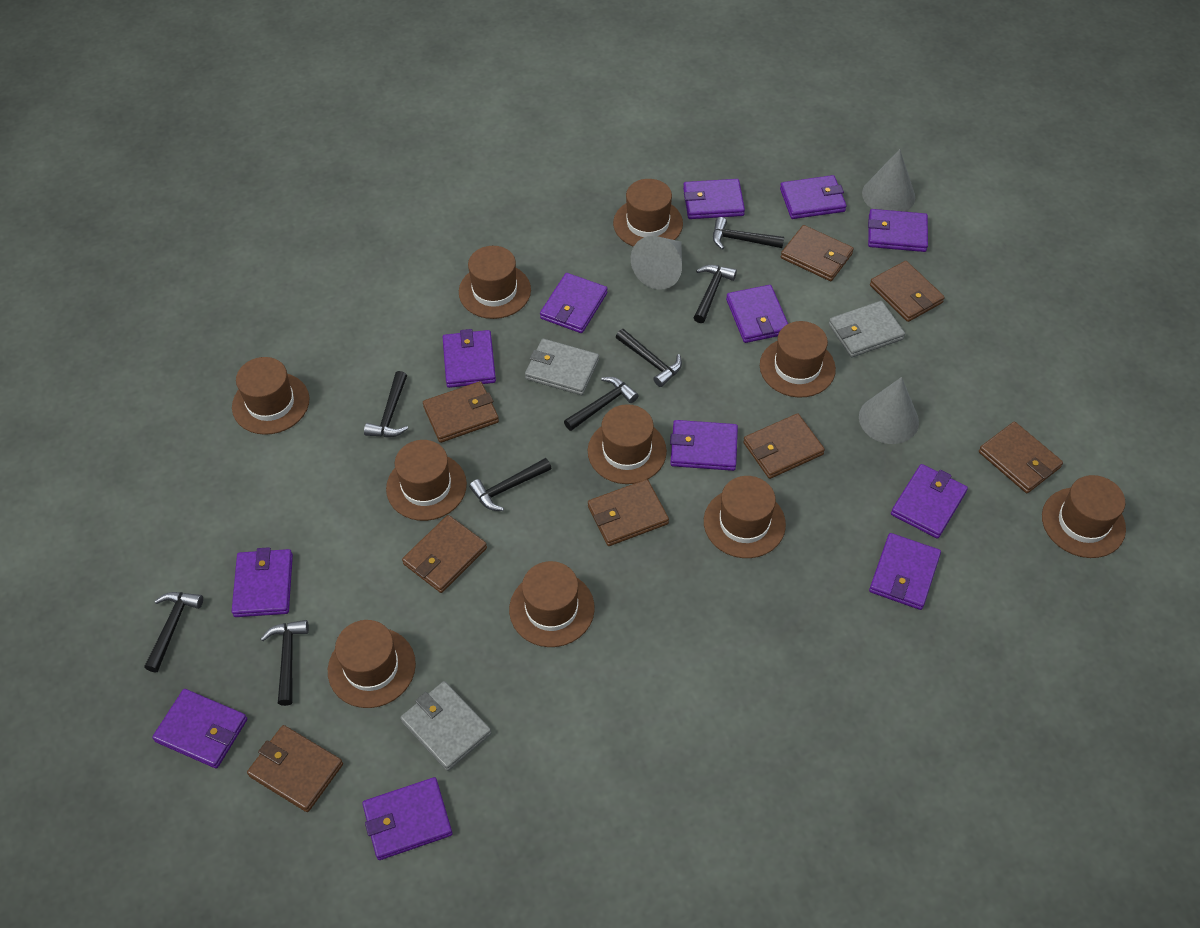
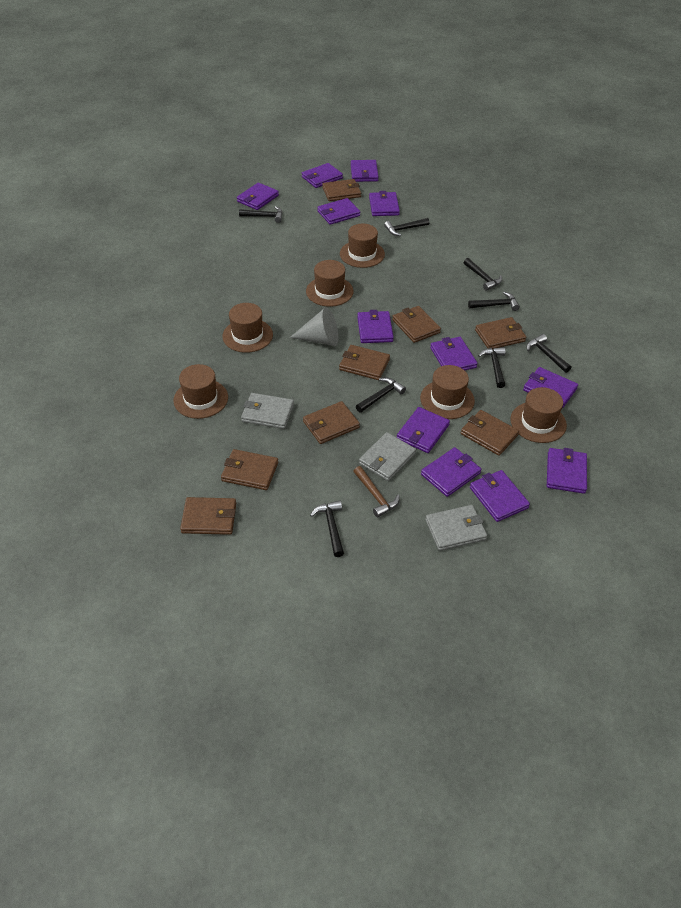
brown hammer: none = 0 -> [353,466,400,517] = 1
brown hat: [232,357,309,435] [328,620,416,708] [386,440,467,521] [459,246,531,319] [509,561,595,647] [588,404,667,484] [613,179,683,247] [704,476,786,558] [760,321,836,398] [1042,475,1126,558] = 10 -> [173,364,228,419] [222,303,273,353] [306,260,353,307] [340,224,385,268] [420,365,475,419] [510,387,567,443] = 6
grey cone: [631,236,682,290] [859,377,919,444] [862,149,915,212] = 3 -> [290,307,339,346] = 1

